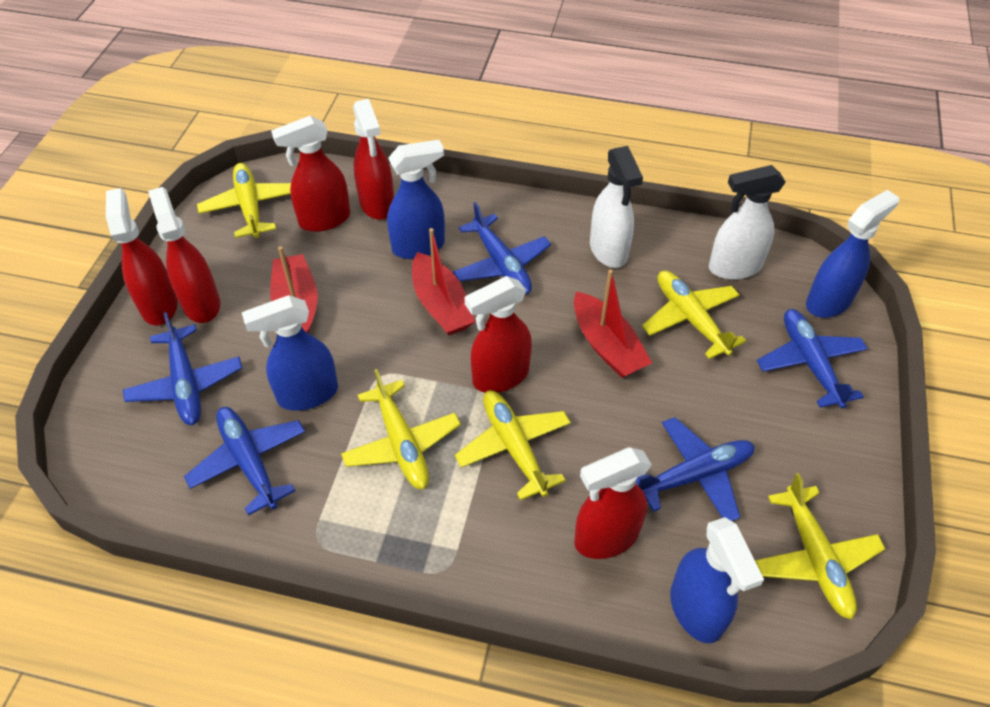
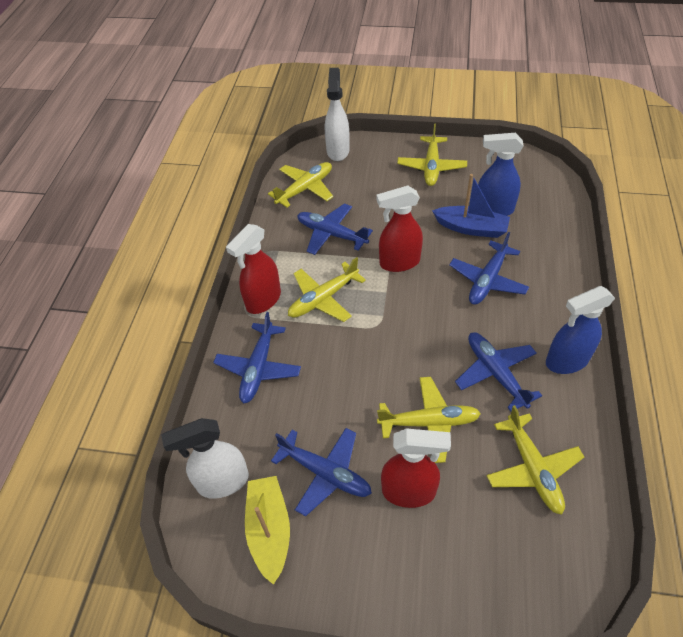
blue boat: none = 0 -> [432,174,510,238] = 1
blue spray bottle: [242,295,338,411] [387,140,445,259] [670,517,764,643] [806,190,899,318] = 4 -> [478,133,523,216] [546,286,615,374] = 2
red boat: [270,246,318,333] [412,228,475,336] [574,270,652,378] = 3 -> none = 0
red spray bottle: [106,188,177,326] [148,187,220,323] [271,116,350,232] [353,99,394,220] [465,276,532,393] [574,447,652,559] = 6 -> [226,224,281,314] [376,186,423,272] [381,428,451,508] = 3
yellow boat: none = 0 -> [245,476,290,585] = 1

